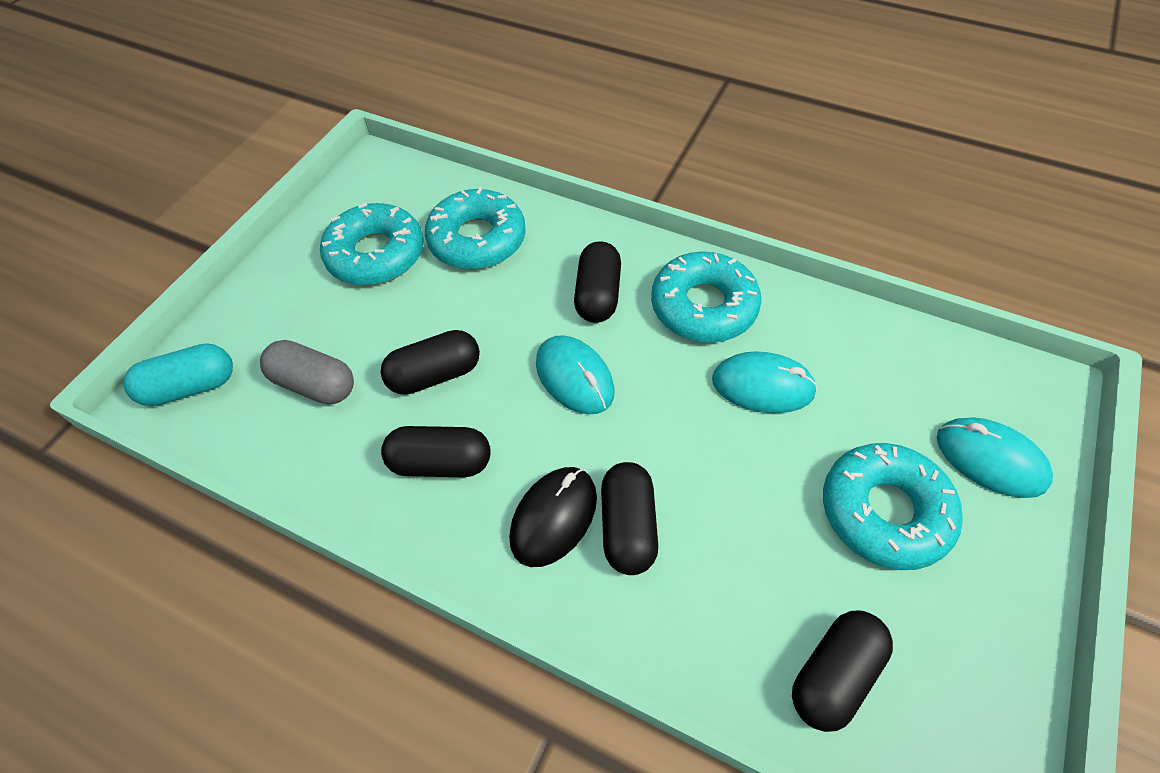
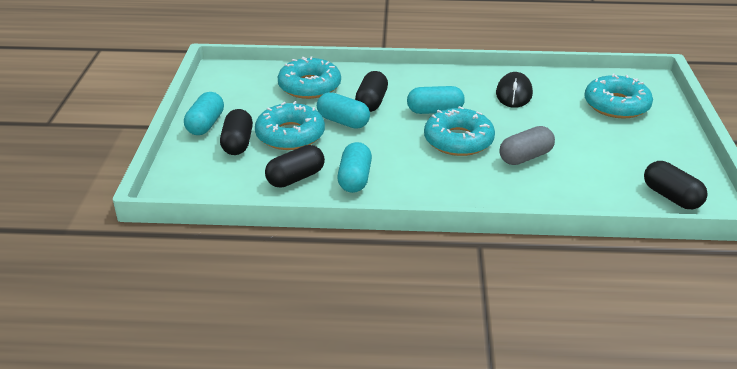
black capsule: [381,330,480,395] [381,426,490,477] [574,241,621,323] [601,462,658,575] [792,611,893,732] = 5 -> [220,109,253,155] [265,145,325,188] [355,71,388,112] [644,161,708,209] = 4
turquoise capsule: [123,343,233,406] = 1 -> [184,92,224,135] [317,92,370,129] [337,142,372,193] [407,86,465,114] = 4
turquoise mouse: [536,335,615,414] [712,351,818,413] [937,417,1053,498] = 3 -> none = 0

